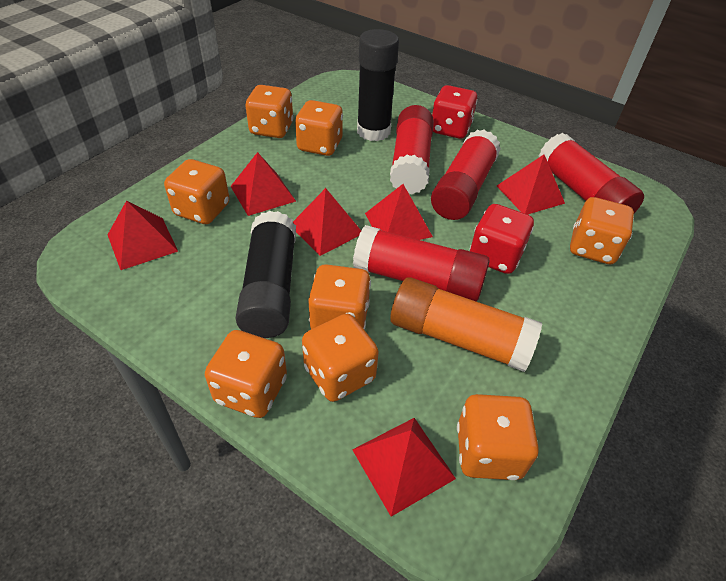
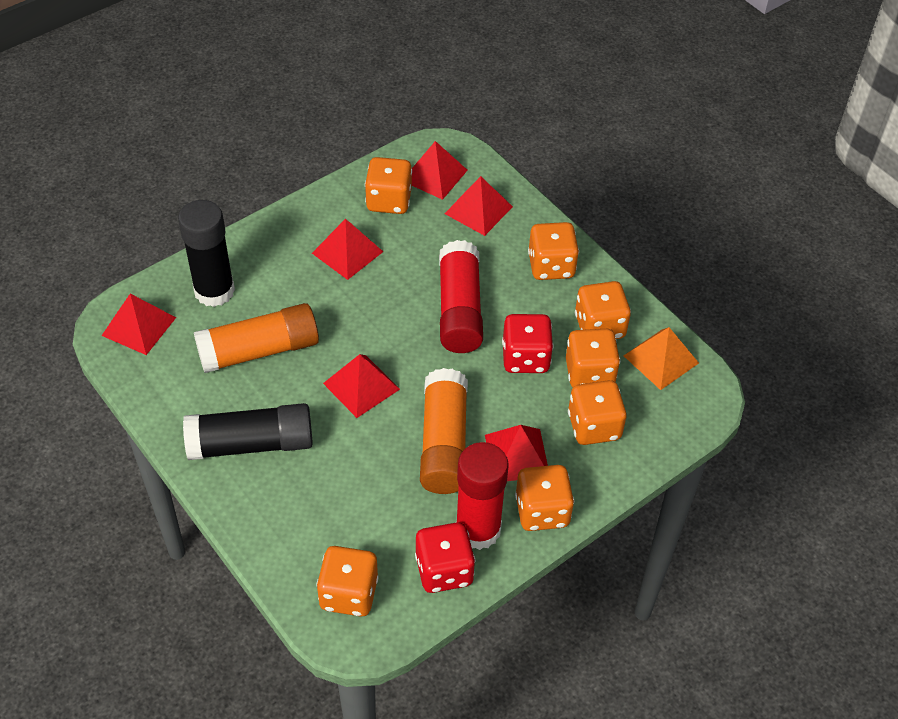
orange dice: [164,159,230,224] [205,330,287,418] [245,85,294,138] [295,100,343,156] [302,314,379,402] [308,264,371,329] [457,394,539,480] [570,197,634,264] = 8 -> [316,546,379,617] [365,157,412,214] [515,465,574,531] [528,222,579,280] [566,329,620,387] [568,380,627,445] [575,281,631,339] = 7
orange glue stick: [390,277,542,372] = 1 -> [194,303,319,373] [420,368,468,494] = 2
orange pyramid: none = 0 -> [623,327,699,390] = 1
red glue stick: [353,225,490,302] [390,105,434,194] [431,130,501,220] [539,133,644,213] = 4 -> [439,240,483,353] [456,442,509,550] = 2

